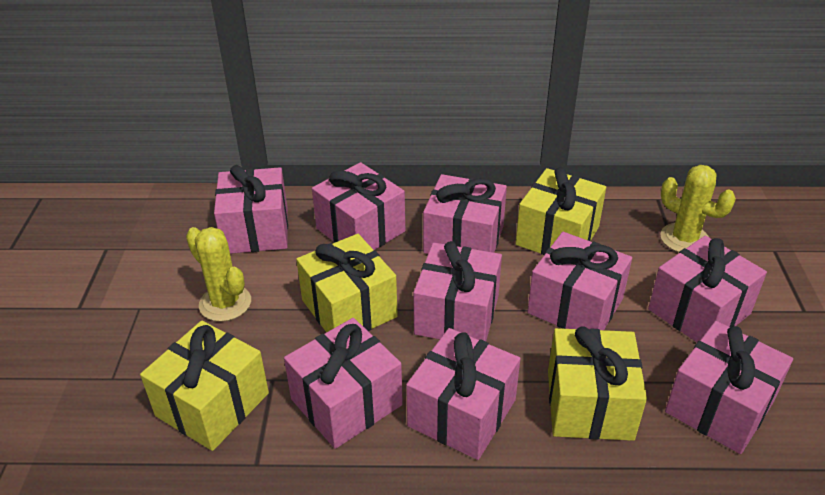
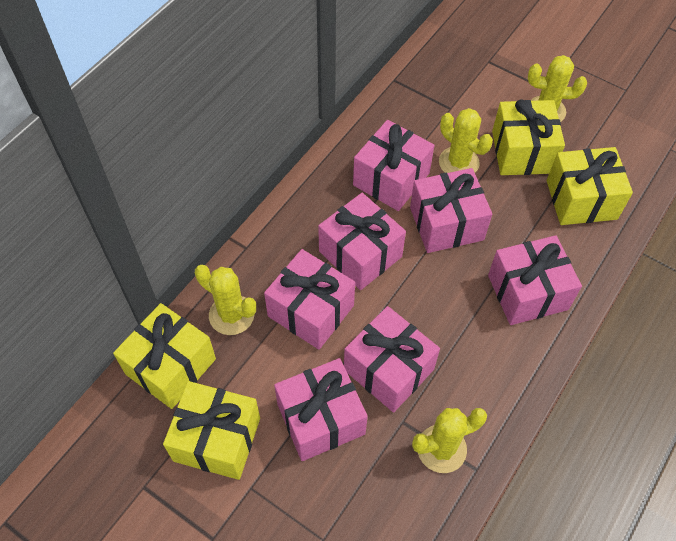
pink gift: [214,165,288,254] [284,318,403,449] [312,162,405,250] [406,328,520,460] [413,241,502,341] [423,174,507,254] [527,232,632,330] [648,236,767,342] [665,321,793,454] = 9 -> [264,249,355,350] [274,358,368,461] [318,193,406,290] [344,306,440,413] [353,120,435,211] [410,168,492,253] [488,235,582,325] = 7
yellow cactus: [186,227,251,322] [660,165,736,252] = 2 -> [195,265,256,335] [412,408,487,473] [439,108,493,173] [528,55,587,122] = 4

